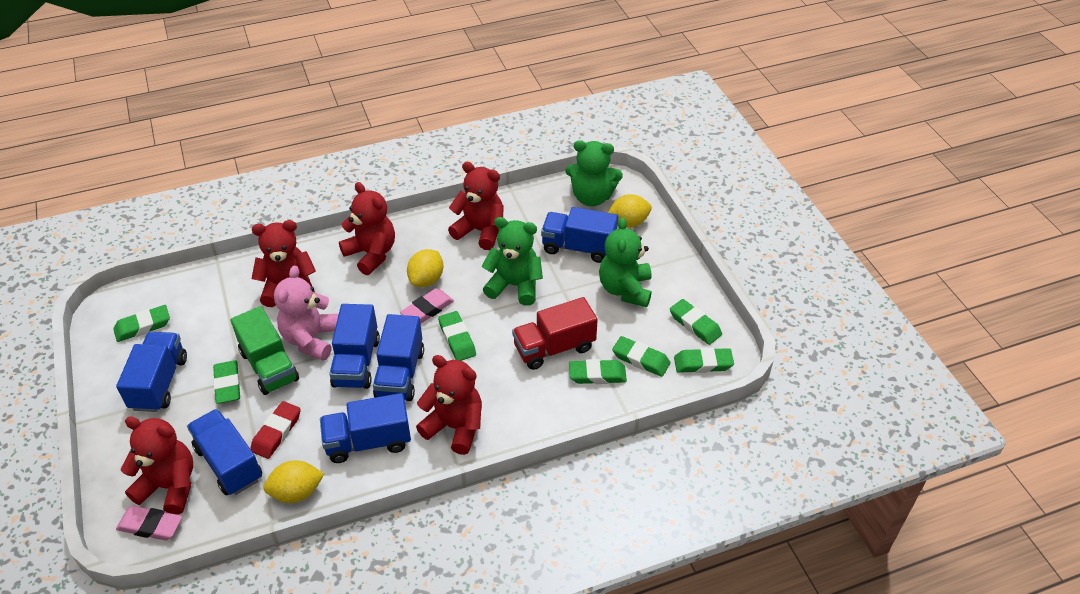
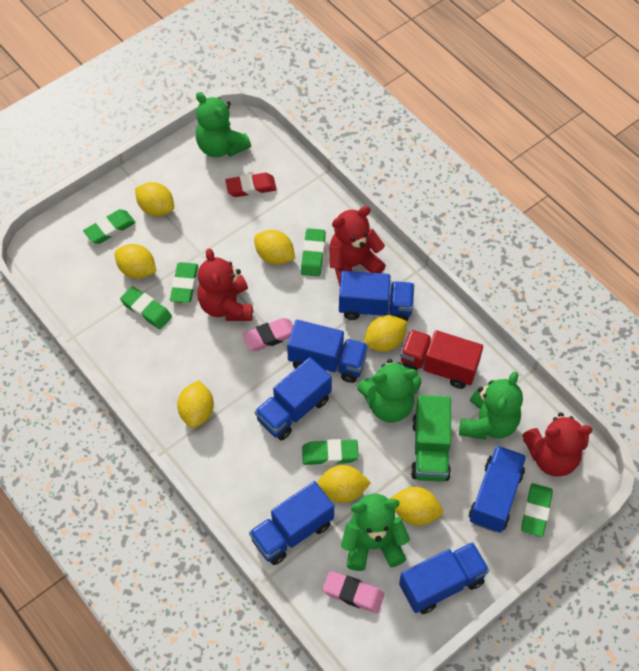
green eraser: [113,305,170,342] [213,360,240,404] [438,311,476,361] [569,359,627,384] [612,336,670,377] [670,299,722,345] [674,348,734,373] = 7 -> [83,209,136,244] [120,286,172,329] [170,262,198,303] [301,228,326,277] [302,439,359,465] [521,483,553,537] = 6
green teddy bear: [481,217,543,306] [565,140,623,206] [599,217,651,307] = 3 -> [196,92,251,157] [341,494,410,571] [357,359,421,422] [459,372,523,440] = 4
pink teddy bear: [274,266,339,361] = 1 -> none = 0
red teddy bear: [121,417,193,514] [252,220,316,307] [339,182,395,275] [416,355,482,455] [448,162,504,250] = 5 -> [197,248,253,321] [329,206,386,286] [522,412,593,477] = 3
yellow lemon: [263,460,324,503] [407,249,443,287] [608,195,652,228] = 3 -> [115,244,156,279] [135,182,174,216] [177,380,214,428] [254,230,295,265] [317,465,371,503] [364,315,408,352] [389,487,443,526] = 7

